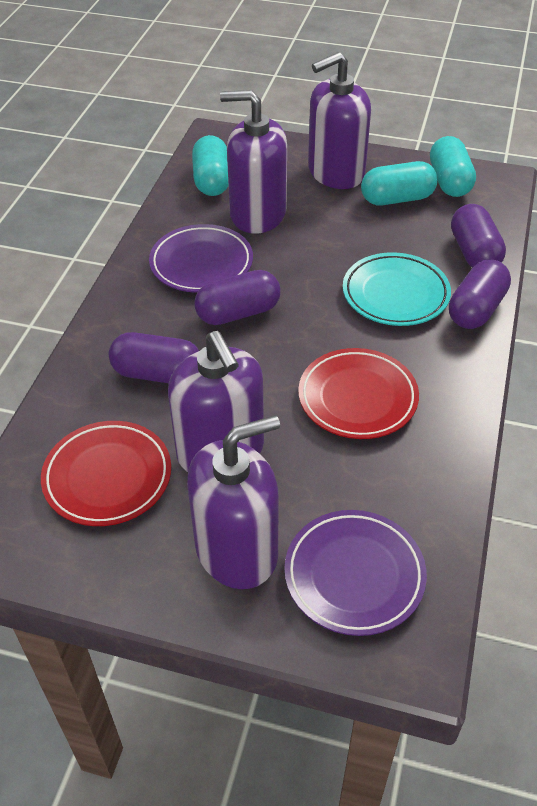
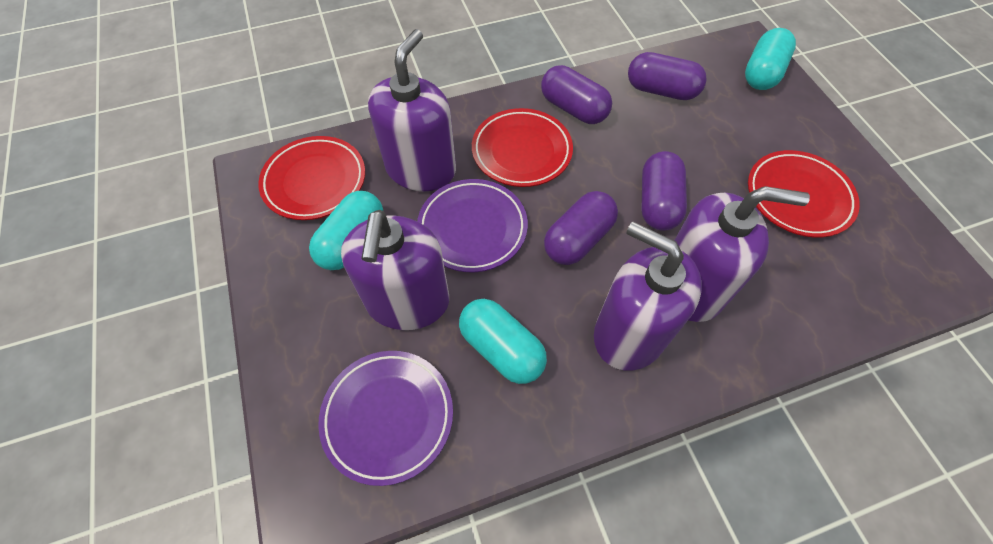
red plate: [41,421,171,526] [298,348,419,439] = 2 -> [258,136,365,220] [472,108,573,187] [748,150,860,238] = 3
turquoise plate: [343,252,451,326] = 1 -> none = 0

